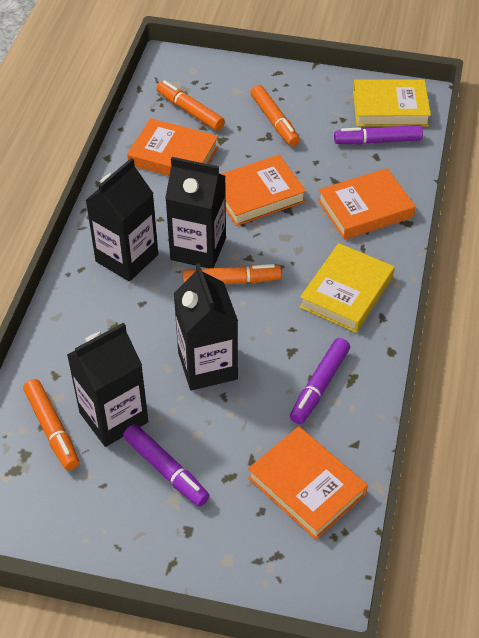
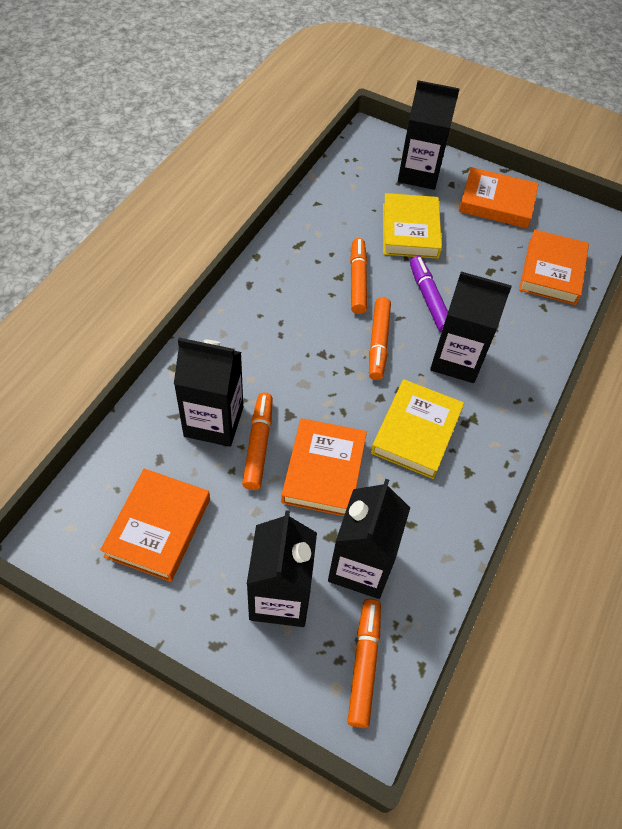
black carton: [67,322,148,447] [86,158,158,281] [165,157,226,268] [174,263,238,390] = 4 -> [174,338,243,447] [247,511,317,627] [328,479,410,599] [398,80,460,190] [430,272,512,383] = 5
purple marker: [123,424,210,507] [290,338,350,424] [334,125,423,145] = 3 -> [410,256,448,332] = 1

